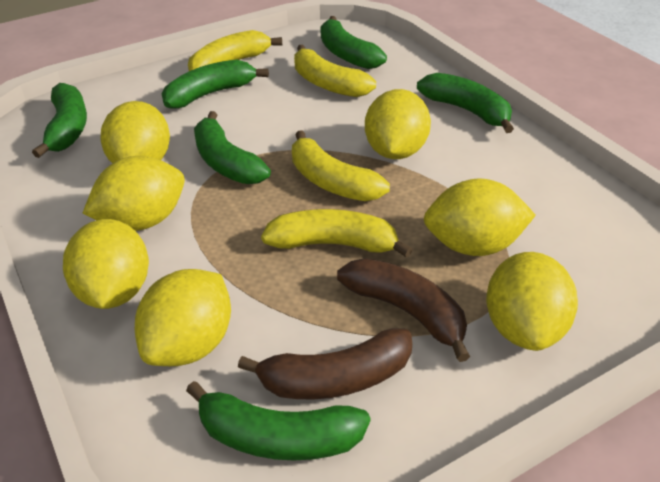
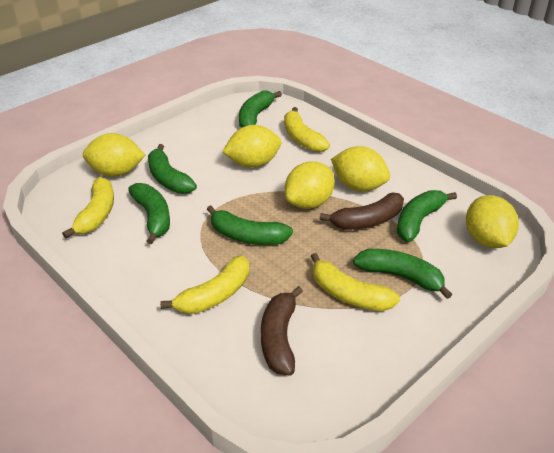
yellow lemon: [63,219,149,309] [82,156,185,231] [101,101,170,163] [135,269,231,366] [365,89,431,159] [424,179,536,256] [486,252,578,351] = 7 -> [83,133,145,177] [222,125,281,168] [285,161,335,209] [331,146,390,191] [466,195,519,248] = 5

